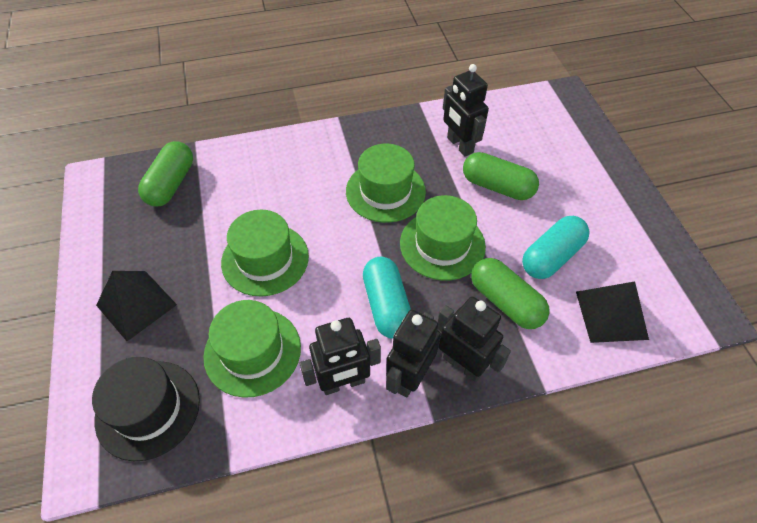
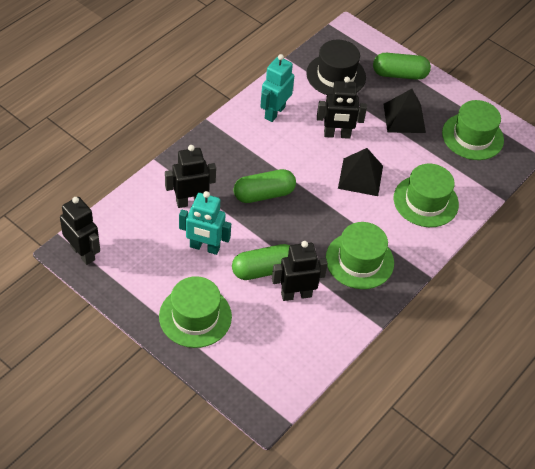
turquoise capsule: [363,257,411,339] [522,216,590,279] = 2 -> none = 0
turquoise robot: none = 0 -> [179,191,231,255] [260,54,294,122] = 2

